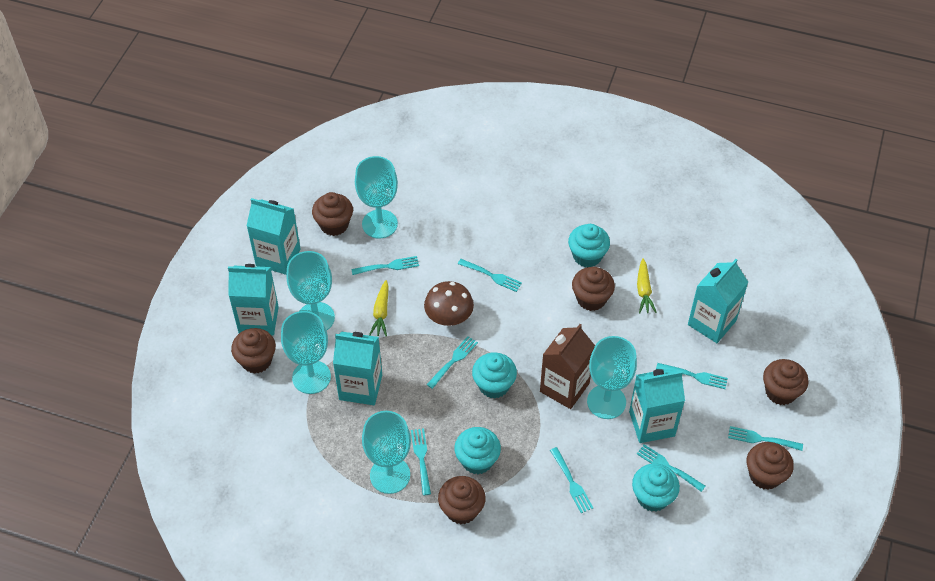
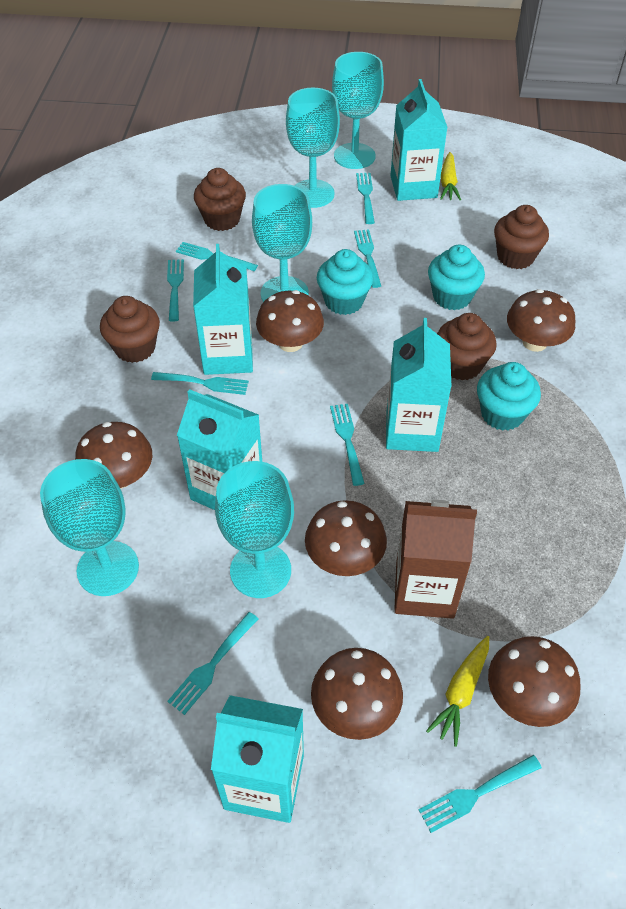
brown cupcake: [231,328,276,374] [312,192,353,236] [438,476,486,524] [572,267,615,311] [747,442,794,490] [763,359,808,405] = 6 -> [100,296,160,363] [194,168,246,231] [437,313,497,381] [494,205,549,269] = 4
brown mushroom: [424,281,474,326] = 1 -> [75,422,152,489] [256,290,324,352] [305,500,387,576] [311,648,403,740] [488,636,580,727] [507,289,575,352] = 6
turquoise cupcake: [454,427,501,474] [472,352,517,399] [568,224,610,267] [632,463,680,512] = 4 -> [317,249,374,315] [428,245,485,310] [477,362,541,431] = 3

